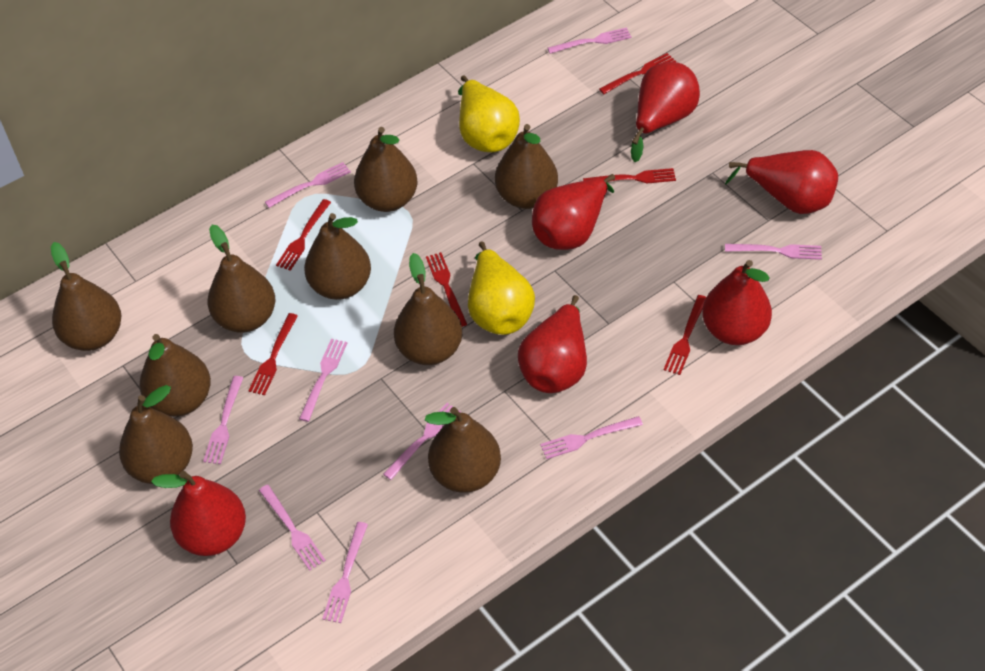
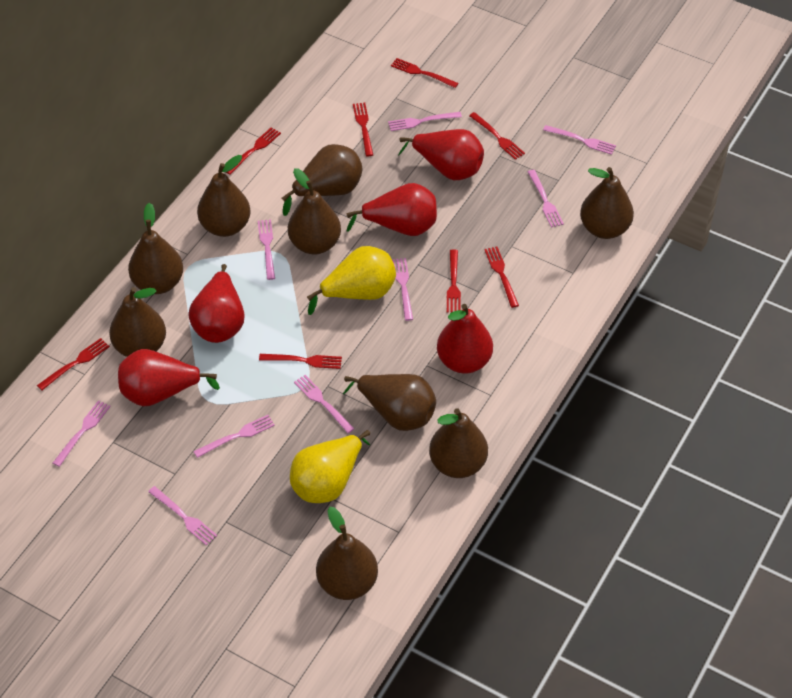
red fork: [248,313,298,395] [276,199,331,271] [426,252,467,327] [583,168,676,183] [599,53,676,94] [664,295,706,375] = 6 -> [37,338,110,390] [226,127,281,175] [259,354,342,369] [353,103,373,156] [391,58,459,88] [447,249,461,313] [469,112,525,160] [484,247,519,308] = 8
red pear: [151,471,246,556] [518,295,587,393] [532,174,615,250] [631,62,700,162] [702,260,772,345] [725,150,838,214] = 6 -> [118,349,220,406] [189,264,245,343] [347,183,437,236] [398,129,484,180] [437,304,493,374] = 5

